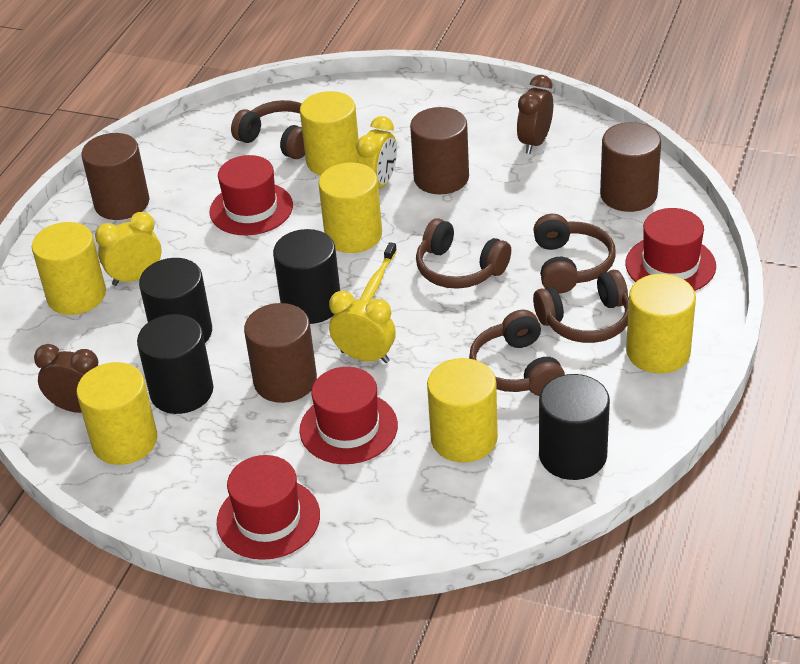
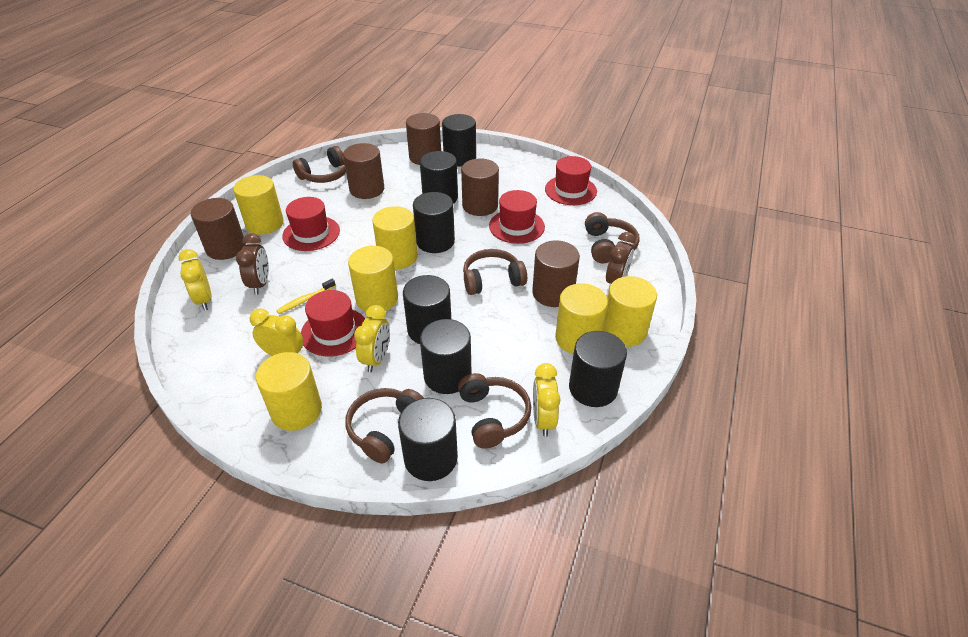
black cylinder: [137,314,213,414] [139,258,212,343] [273,229,340,324] [539,374,610,480] = 4 -> [398,398,458,481] [403,275,451,344] [413,192,455,253] [420,151,458,204] [420,319,472,394] [442,114,476,166] [569,331,627,407] = 7
brown cylinder: [81,133,149,220] [244,303,317,403] [410,107,469,194] [600,122,661,212] = 4 -> [191,198,246,260] [343,143,384,199] [406,113,441,165] [461,158,499,216] [532,240,580,307] = 5
yellow clock: [95,212,162,286] [329,291,396,363] [356,116,397,189] = 3 -> [178,249,212,310] [249,309,304,356] [354,305,390,372] [533,363,561,437] = 4

